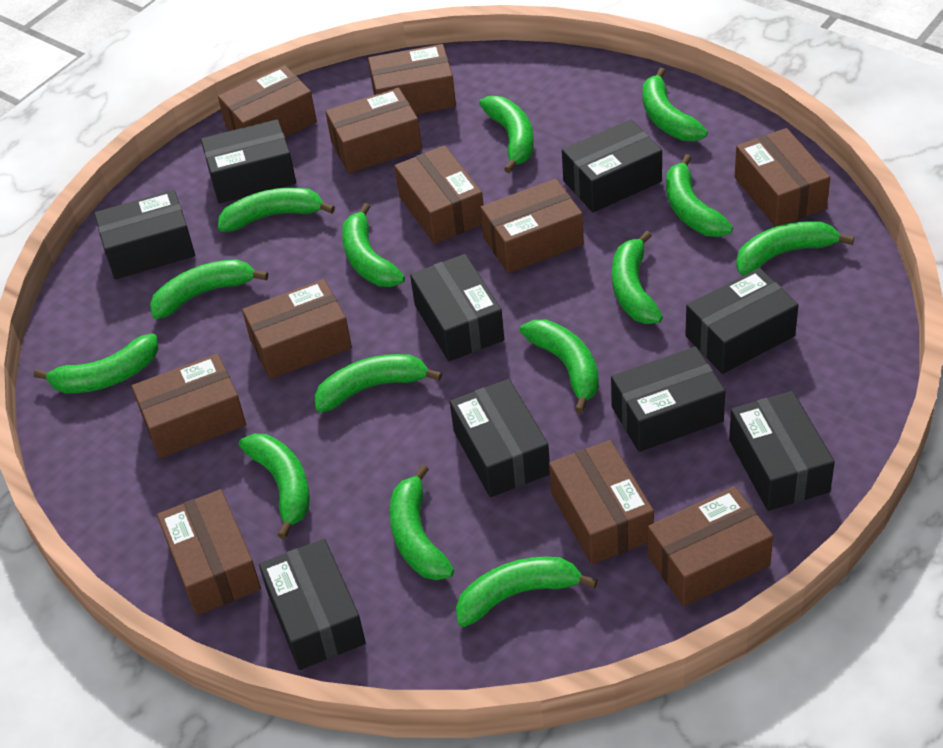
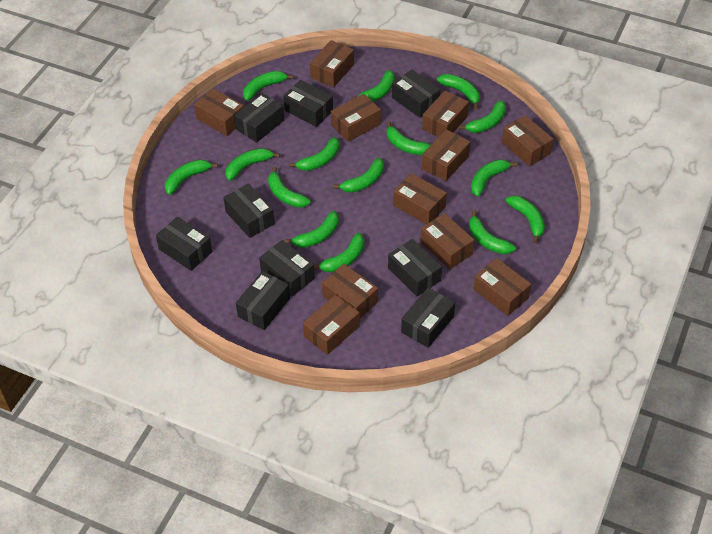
green banana: [34,334,158,393] [150,259,268,319] [218,188,335,232] [239,434,310,539] [315,354,442,412] [342,203,405,287] [390,465,454,580] [456,557,598,627] [479,96,533,173] [520,320,599,413] [612,231,663,324] [643,68,708,141] [666,154,733,237] [736,221,854,275] = 14 -> [165,159,218,195] [225,148,280,181] [243,71,293,101] [268,166,311,208] [285,211,339,248] [289,137,340,171] [314,233,364,272] [333,158,384,193] [351,70,395,102] [387,121,431,155] [437,74,480,109] [459,100,506,133] [469,210,516,254] [471,159,517,197] [506,196,545,243] = 15

